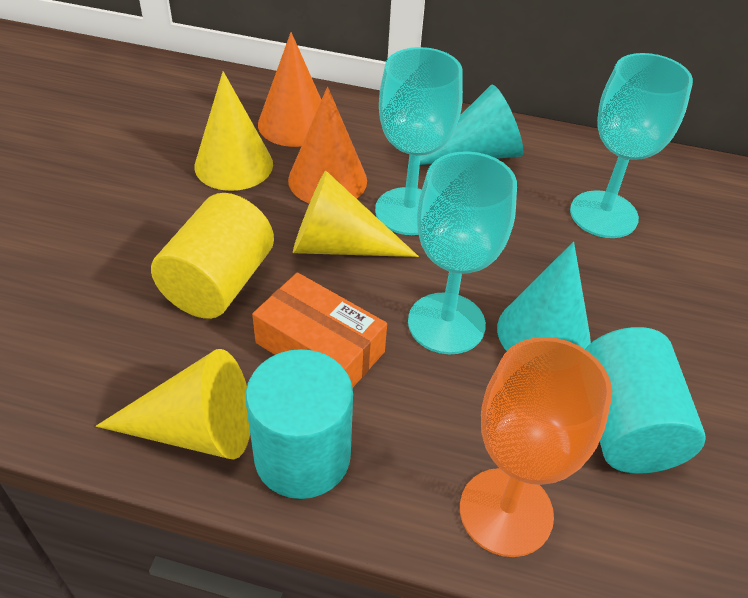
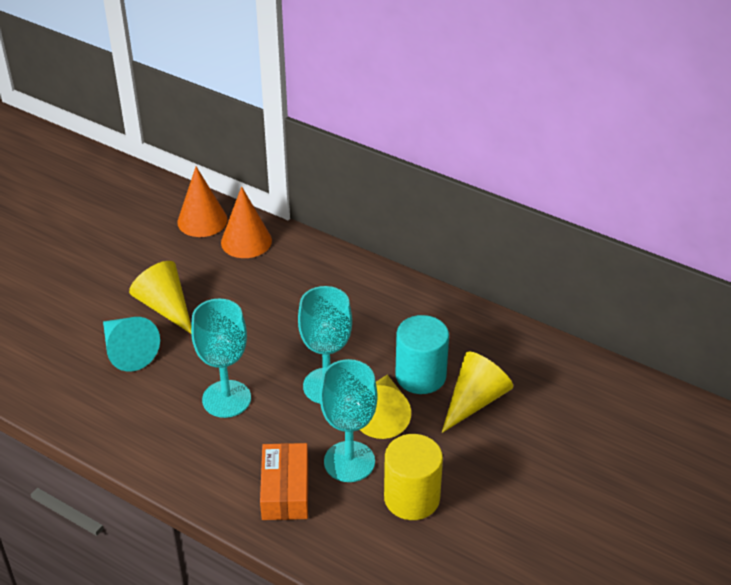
orange goblet: [460,337,612,557] = 1 -> none = 0
turquoise cone: [420,84,523,165] [497,242,591,351] = 2 -> [103,317,160,371] = 1
turquoise cylinder: [246,349,353,499] [585,327,706,474] = 2 -> [395,315,449,394] = 1

